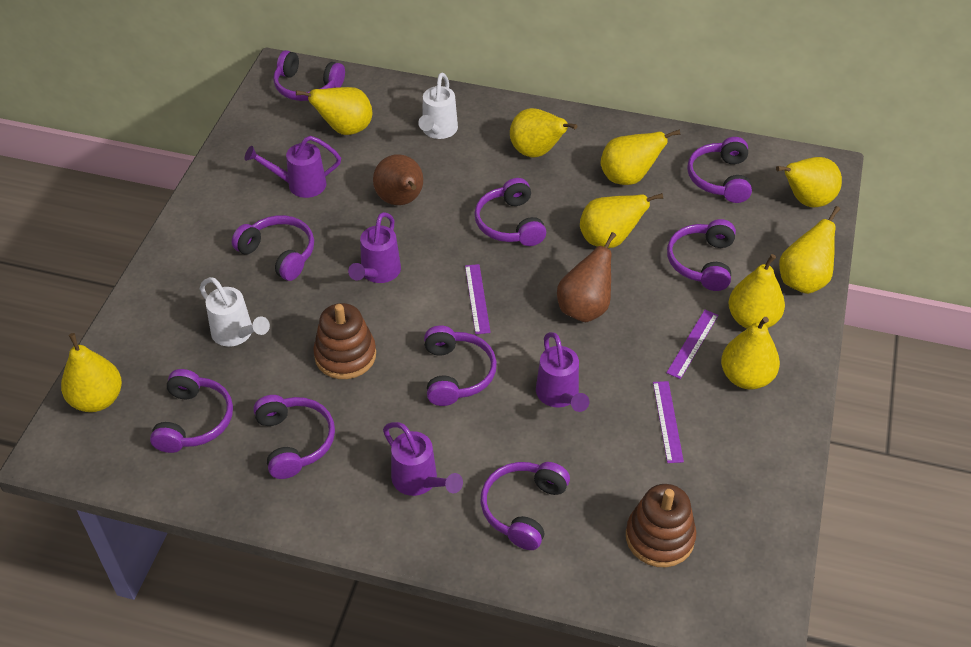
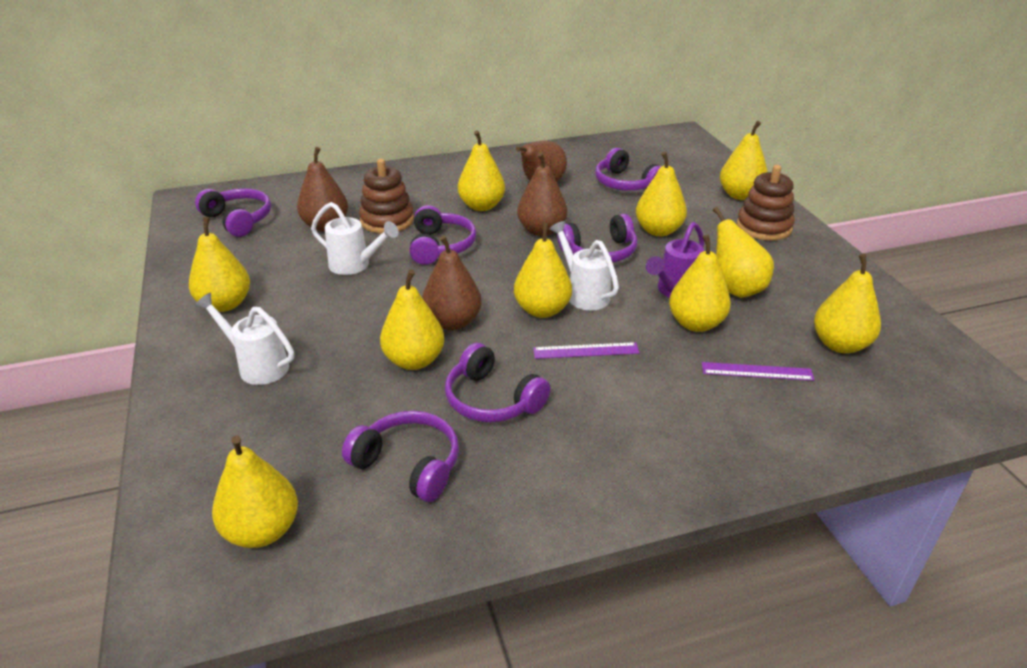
brown pear: [373,154,423,205] [557,232,616,322] = 2 -> [297,147,348,231] [422,235,482,330] [516,141,567,182] [517,152,567,236] = 4
purple headphones: [150,369,233,453] [232,215,314,281] [253,395,335,479] [273,50,345,101] [424,326,497,406] [474,178,546,246] [481,462,570,550] [667,219,736,291] [687,137,752,203] = 9 -> [195,188,271,237] [342,411,459,502] [409,205,477,265] [445,343,550,422] [557,214,637,262] [595,148,661,191] = 6
purple ruler: [465,264,491,334] [653,381,684,463] [666,310,719,379] = 3 -> [533,342,640,359] [702,362,814,381] = 2
purple watering can: [245,136,341,198] [348,212,401,283] [383,422,463,496] [536,332,589,412] = 4 -> [646,222,704,298] = 1
white watering can: [200,277,270,347] [418,73,458,139] = 2 -> [194,293,294,385] [311,202,399,275] [549,221,619,310] = 3
yellow pear: [61,333,122,412] [296,87,372,135] [510,108,577,158] [580,193,663,248] [601,129,681,185] [721,317,780,389] [728,254,785,329] [776,157,842,207] [779,206,840,294] = 9 -> [189,217,250,312] [212,435,298,548] [380,270,444,370] [458,131,505,211] [514,222,572,318] [636,152,687,236] [669,235,731,332] [713,207,774,298] [720,121,768,200] [814,254,881,353] = 10

